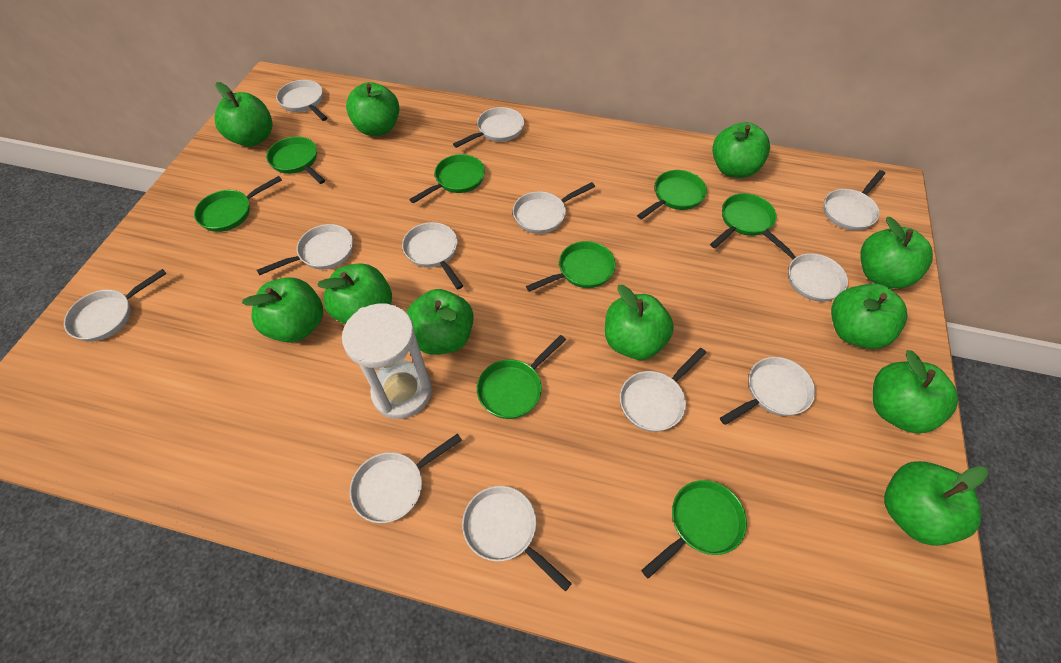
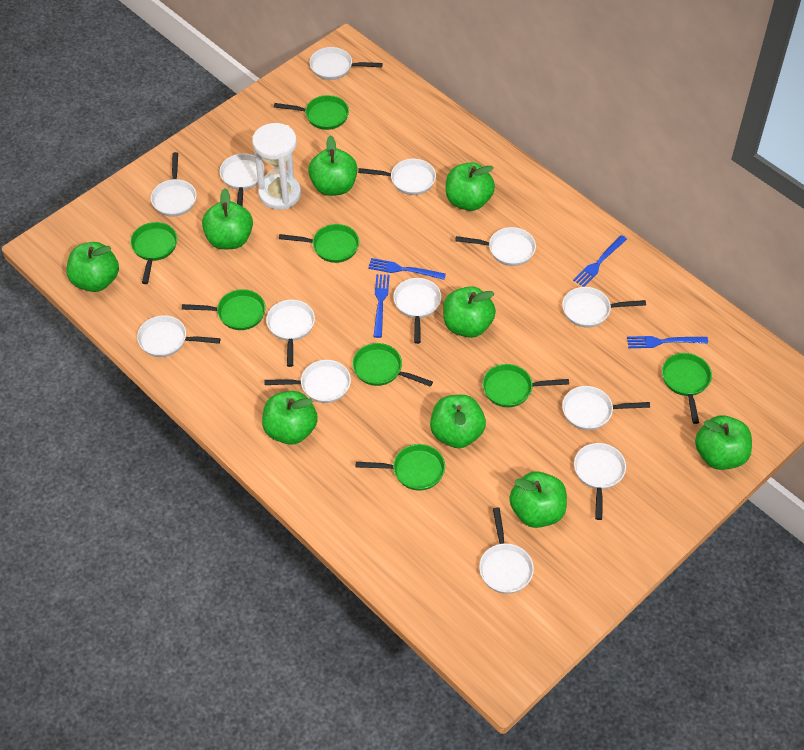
blue fork: none = 0 -> [368,258,446,280] [374,274,390,338] [573,235,627,287] [627,336,708,348] = 4
green apple: [215,82,273,147] [242,277,323,343] [317,263,392,324] [346,82,400,136] [406,289,474,355] [605,285,674,360] [712,122,770,178] [831,283,907,349] [860,217,933,289] [873,350,958,433] [884,461,988,546] = 11 -> [67,242,119,292] [202,188,253,249] [262,391,318,445] [308,135,358,196] [430,395,486,448] [443,286,496,338] [446,162,495,211] [509,472,567,528] [695,415,752,470] = 9
white pan: [64,269,166,341] [257,224,353,275] [276,80,327,121] [350,433,462,523] [402,222,463,289] [453,107,524,148] [462,486,572,591] [513,182,595,234] [620,348,706,432] [720,357,815,425] [762,230,848,302] [824,170,885,231] = 12 -> [137,315,220,357] [151,152,197,217] [220,154,265,207] [264,360,351,403] [266,300,315,367] [309,47,383,80] [358,159,436,195] [393,278,441,344] [455,227,536,266] [479,507,534,594] [562,287,646,328] [562,386,650,430] [574,443,626,520] = 13

